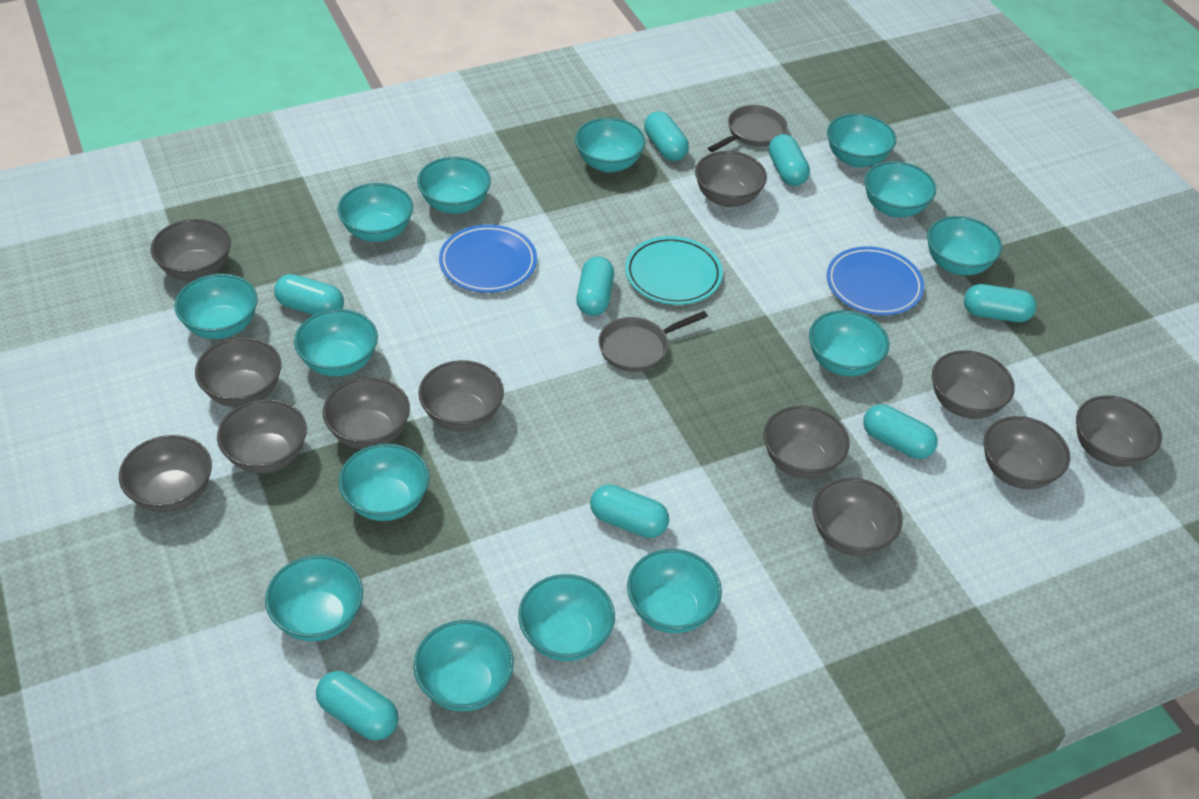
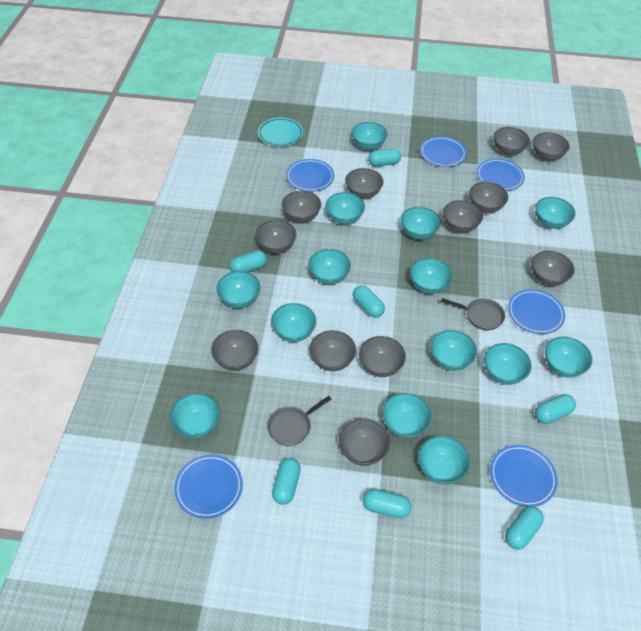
blue plate: [439,224,537,293] [827,246,924,315] = 2 -> [174,455,243,519] [286,159,334,192] [420,136,467,167] [476,159,525,191] [490,445,558,507] [508,289,565,334] = 6
turquoise capsule: [274,274,344,315] [316,671,399,740] [576,257,614,316] [590,484,669,538] [644,111,689,161] [769,134,810,186] [863,404,938,459] [964,284,1037,322] = 8 -> [230,250,267,272] [272,458,301,505] [353,285,385,318] [362,489,412,518] [368,149,402,167] [505,506,544,549] [535,394,576,424] = 7

